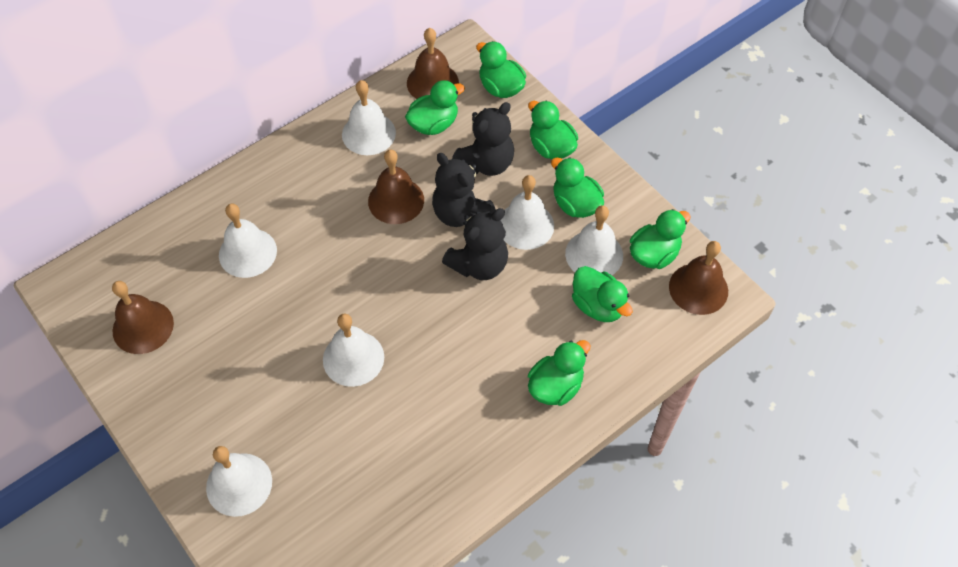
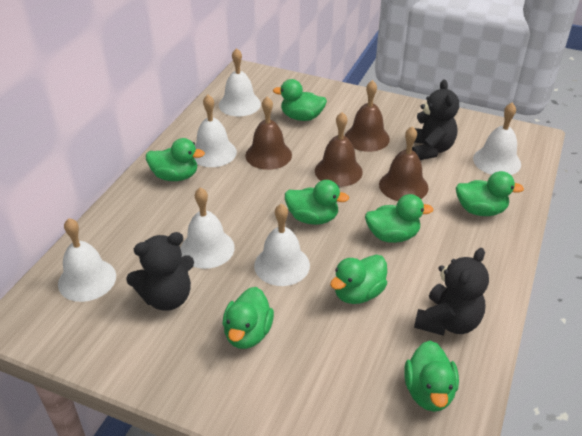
green duck: [405,80,465,135] [476,41,526,98] [528,101,578,159] [528,340,590,406] [551,157,604,218] [572,266,633,322] [630,209,691,269] = 7 -> [146,138,205,181] [223,287,274,349] [273,79,327,121] [285,180,349,225] [330,255,387,304] [365,194,433,243] [404,341,459,412] [456,171,524,216] = 8

